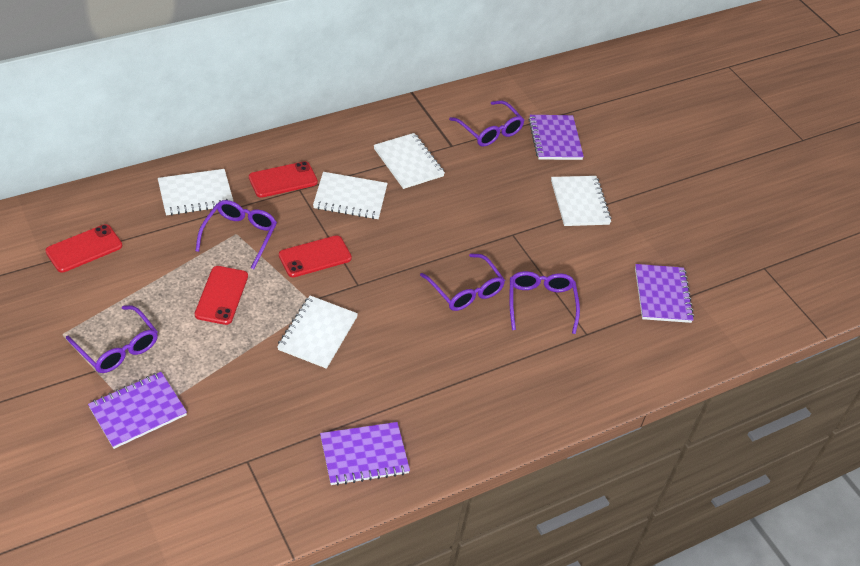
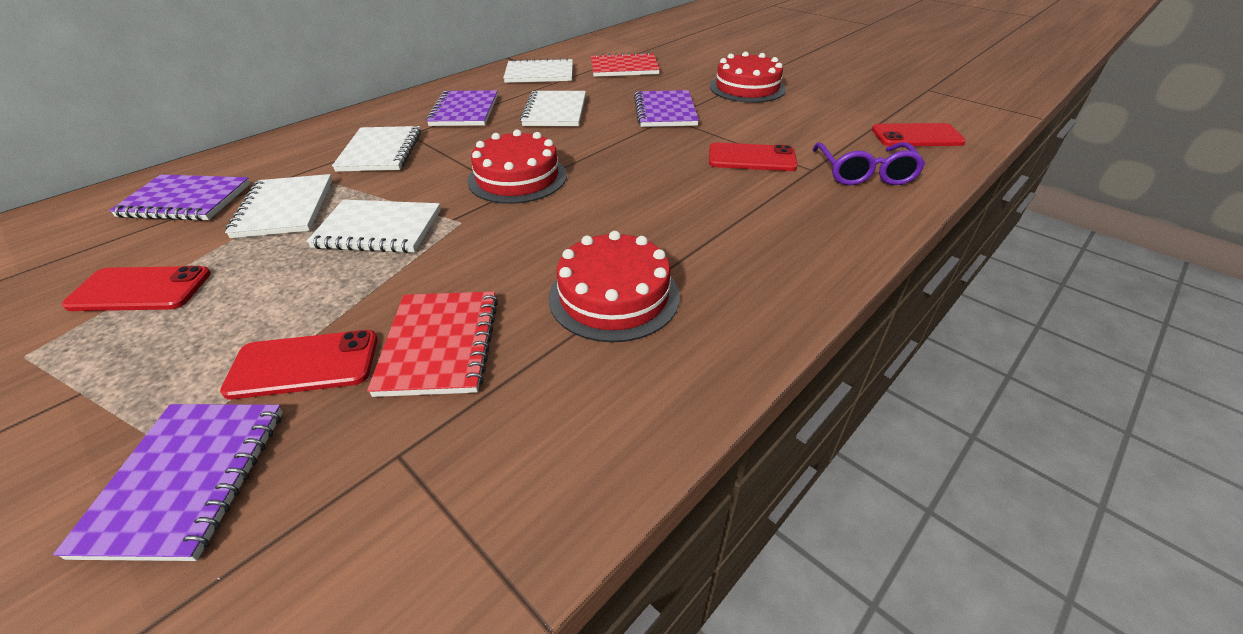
purple glasses: [66,305,158,373] [195,200,277,269] [420,253,505,311] [449,100,524,146] [509,271,580,334] = 5 -> [812,142,925,185] = 1
red cake: none = 0 -> [467,129,567,204] [549,231,680,342] [710,52,786,103] = 3
red notebook: none = 0 -> [367,291,498,397] [591,52,660,77] = 2

